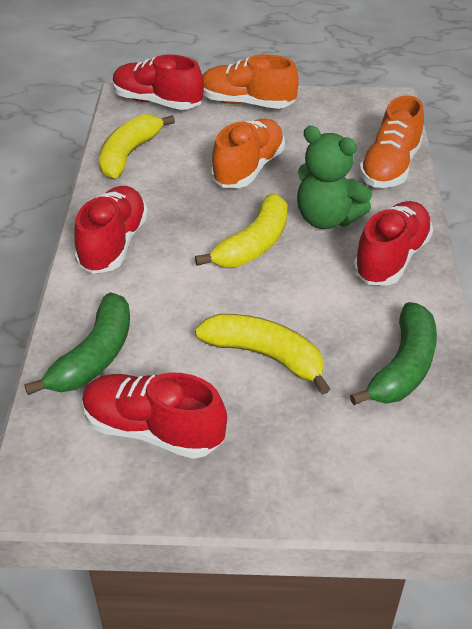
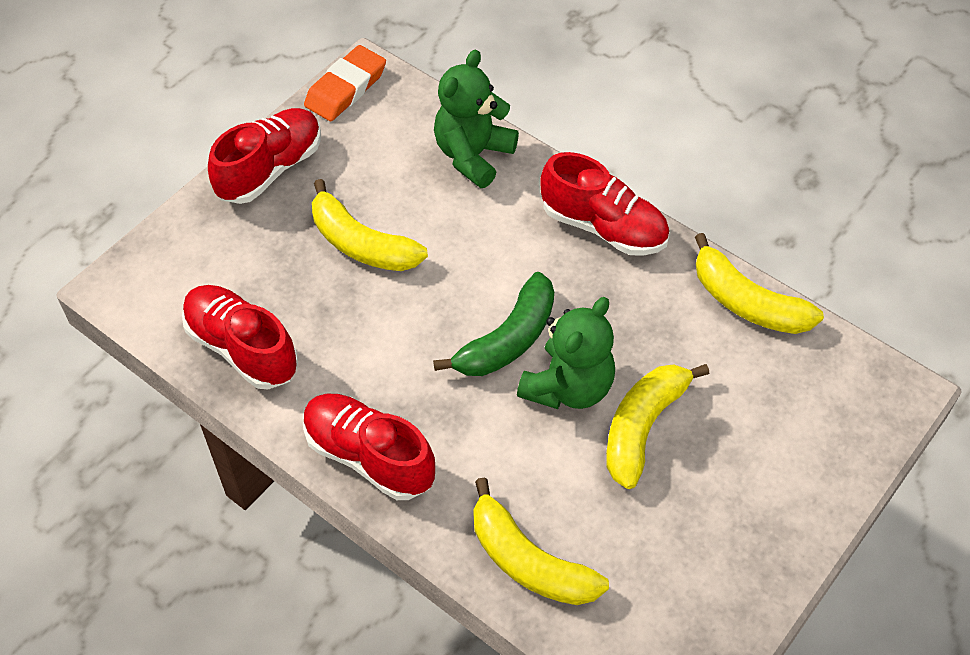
green banana: [24,292,130,395] [350,302,437,405] = 2 -> [433,272,554,376] = 1
green teddy bear: [297,126,372,229] = 1 -> [434,49,519,188] [517,297,615,409] = 2
orange eraser: none = 0 -> [304,45,386,121] = 1
orange shoe: [202,54,299,109] [211,119,285,188] [359,95,424,188] = 3 -> none = 0
yellow banana: [99,114,175,179] [195,194,288,267] [195,314,330,395] = 3 -> [312,179,428,271] [473,477,609,605] [606,364,709,489] [695,233,824,334] = 4

